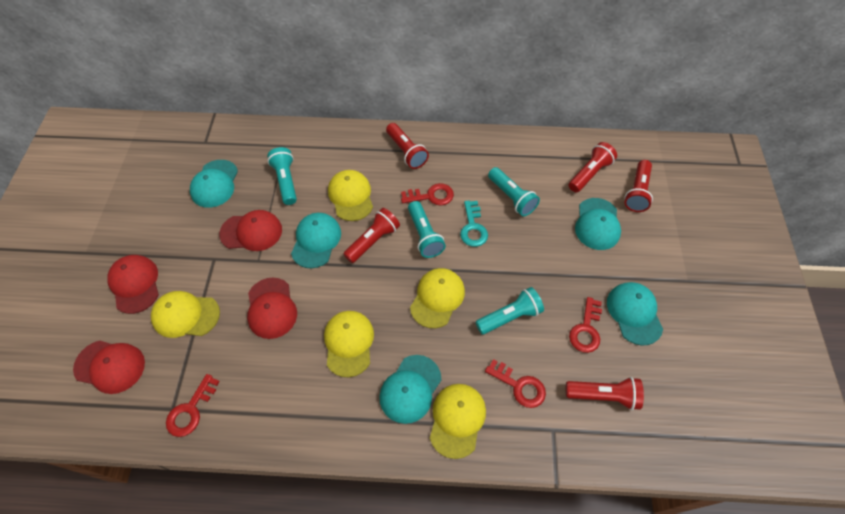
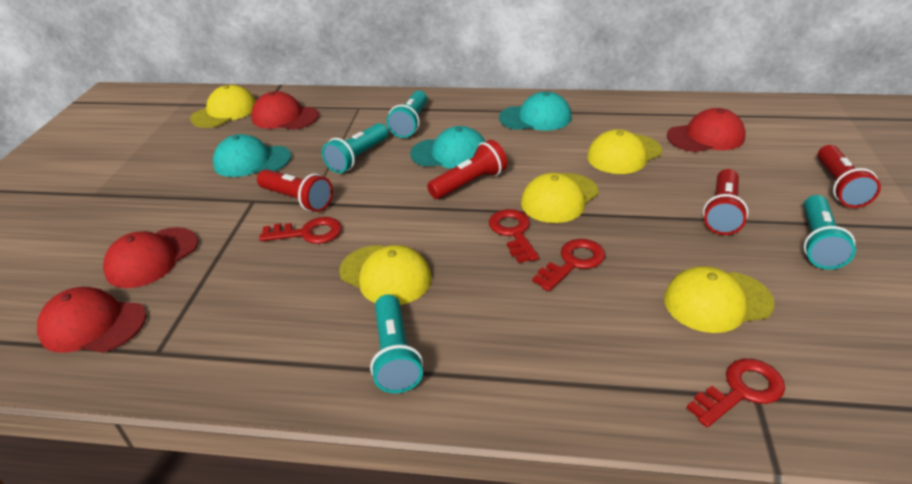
red flashlight: [344,208,400,263] [386,123,429,169] [566,377,644,410] [569,142,617,193] [624,160,653,212] = 5 -> [257,169,333,212] [427,140,508,199] [703,169,749,235] [817,145,881,208] = 4
turquoise cap: [190,160,238,208] [291,213,341,268] [379,355,441,424] [575,198,621,250] [607,282,663,345] = 5 -> [213,134,291,177] [410,126,485,169] [499,91,572,130] = 3
turquoise key: [460,201,488,247] = 1 -> none = 0

